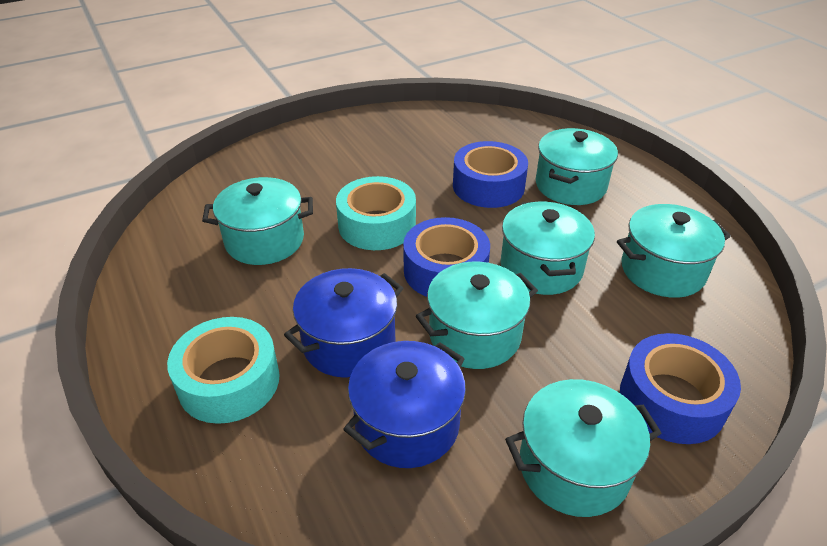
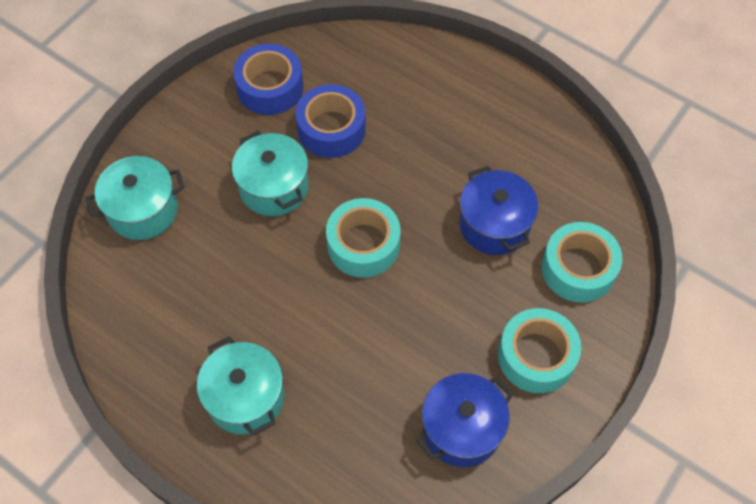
blue tape: [403,217,490,297] [453,141,528,208] [620,333,741,444] = 3 -> [233,44,303,115] [296,84,366,158] = 2
turquoise pot: [202,177,313,265] [416,262,538,369] [500,201,595,295] [505,379,661,517] [536,128,618,205] [617,204,731,298] = 6 -> [86,156,185,240] [197,336,284,436] [232,130,309,216] = 3
turquoise tape: [167,317,280,424] [336,176,416,250] = 2 -> [326,198,401,278] [498,308,581,393] [541,222,622,303] = 3

